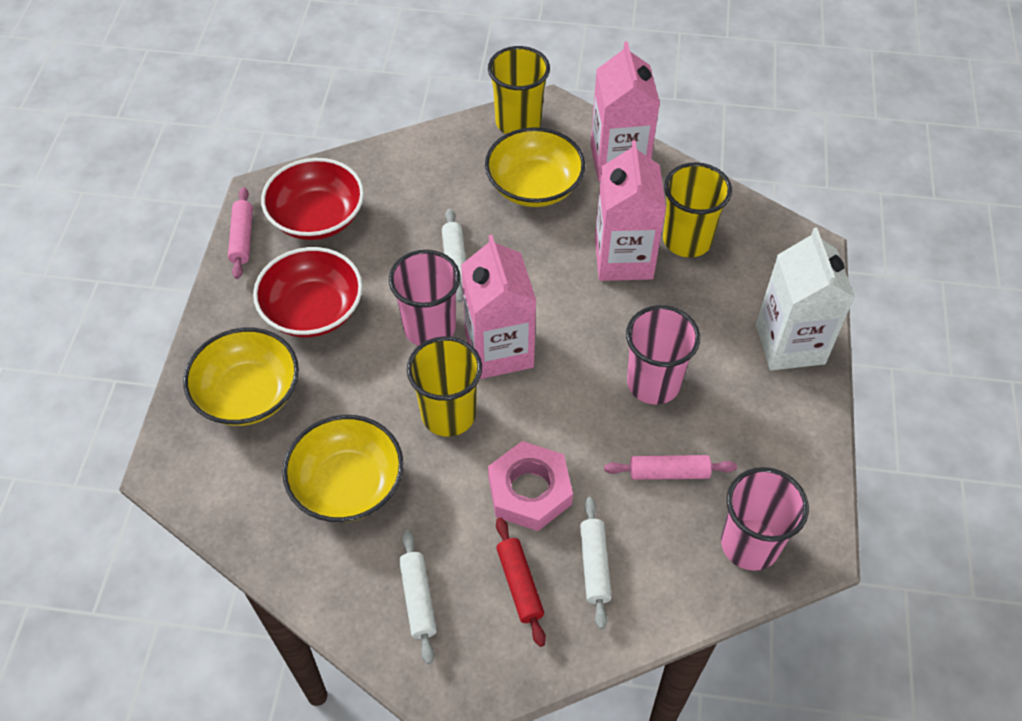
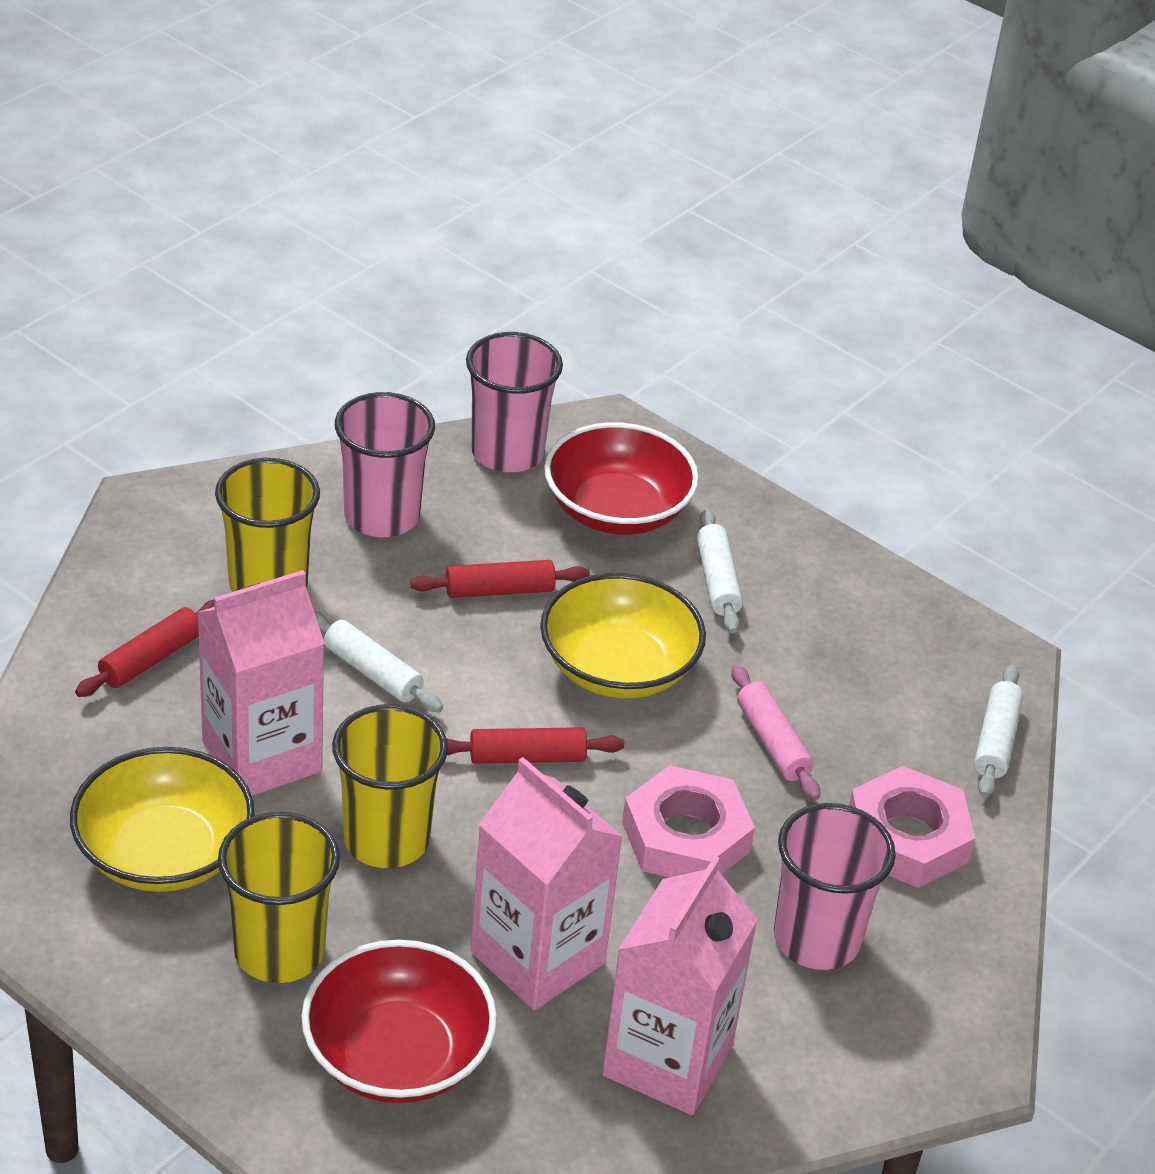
pink nut: [488,441,573,531] = 1 -> [622,765,755,877] [849,766,975,888] = 2
pink rolling pin: [228,187,253,279] [604,455,737,480] = 2 -> [731,665,820,800] = 1
red rolling pin: [496,517,546,647] = 1 -> [75,600,214,697] [410,560,590,598] [446,727,625,764] = 3
white carton: [756,228,855,370] = 1 -> none = 0
yellow bowl: [183,328,299,426] [282,415,404,522] [485,127,585,207] = 3 -> [70,747,255,892] [540,573,706,699] = 2

